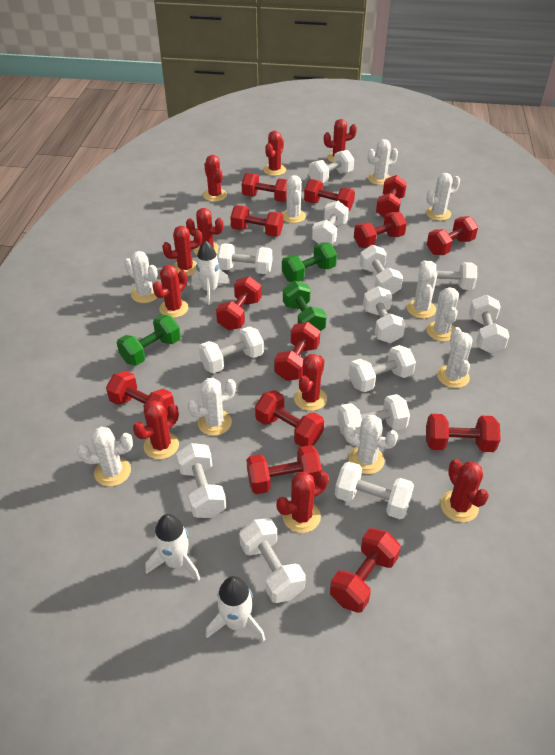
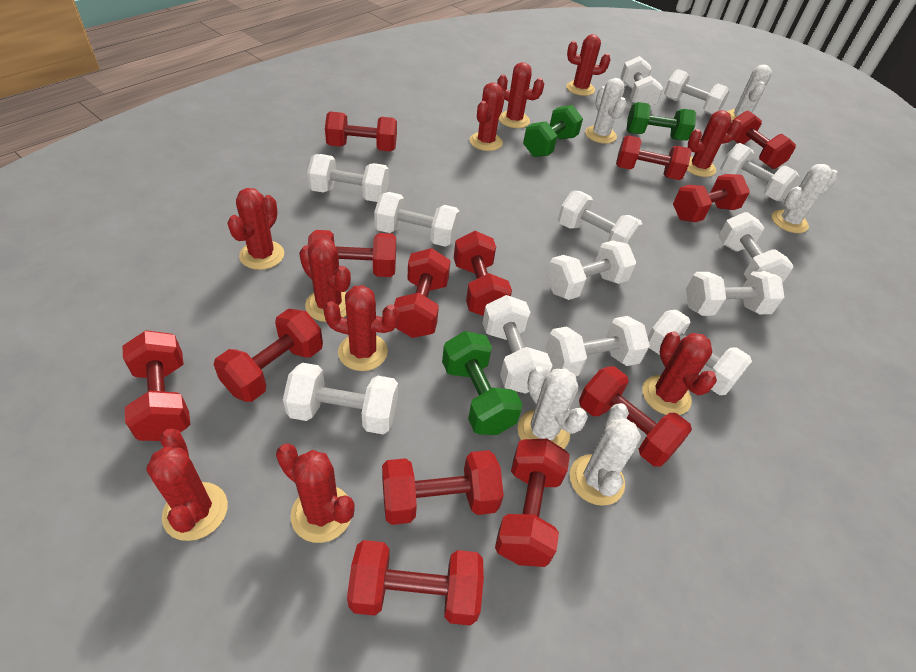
white cactus: [77,427,133,487] [124,251,158,303] [188,378,236,436] [282,175,306,223] [344,415,398,474] [368,139,398,185] [407,266,437,319] [426,173,460,221] [426,287,459,342] [437,327,473,388] = 10 -> [518,366,588,449] [570,403,641,506] [585,78,627,144] [727,65,772,121] [772,164,838,233] = 5
white rocket: [145,514,200,581] [191,240,230,305] [206,576,265,642] = 3 -> none = 0

